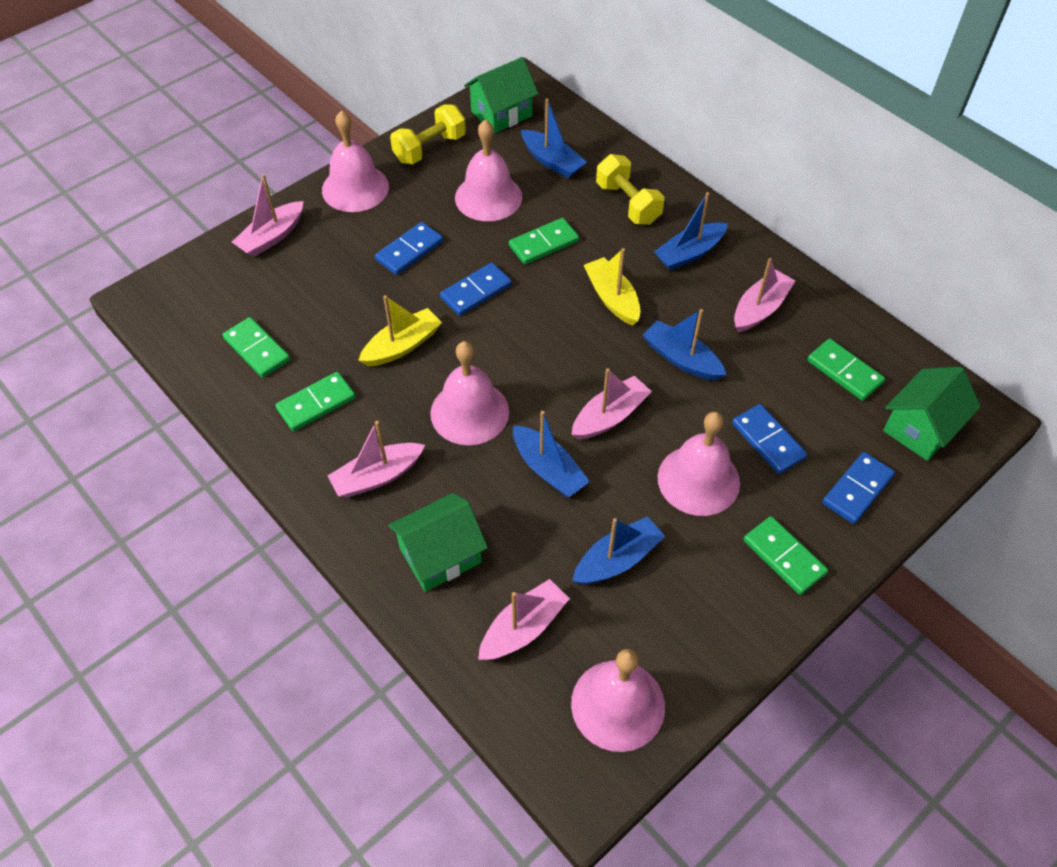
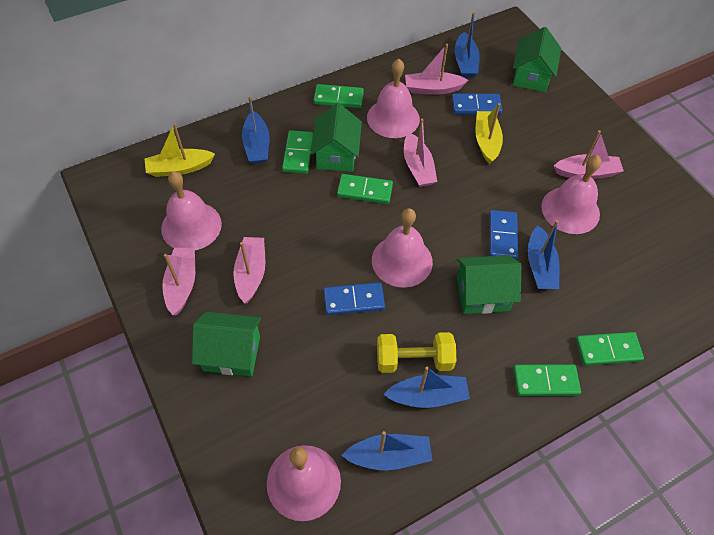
blue domino: [375,222,443,275] [440,262,512,316] [732,404,808,474] [823,452,895,524] = 4 -> [324,282,385,315] [452,93,502,114] [489,210,518,260] = 3
green house: [388,493,488,592] [464,57,538,134] [883,367,981,461] = 3 -> [192,312,261,376] [310,103,362,172] [457,255,521,314] [513,27,561,92] = 4
yellow dumbbell: [390,104,466,164] [596,154,664,225] = 2 -> [377,332,456,373] = 1

